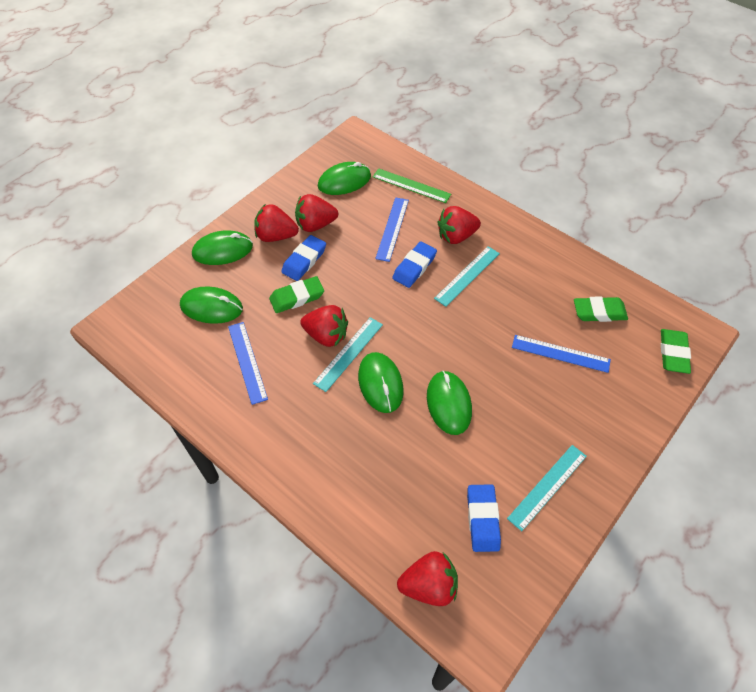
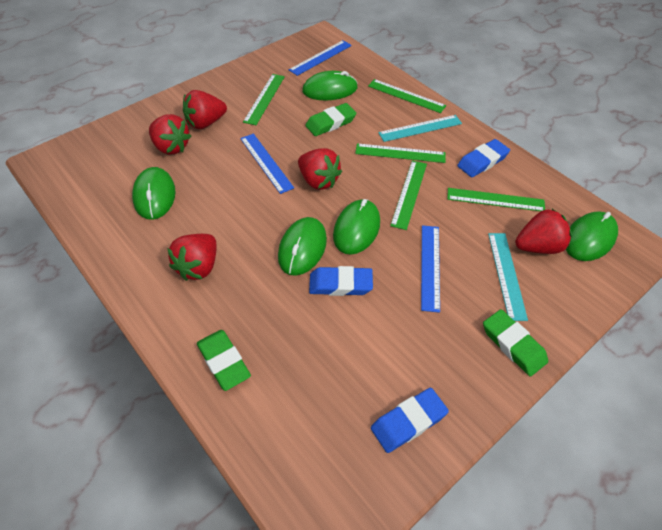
green ruler: [373,168,451,203] = 1 -> [243,74,285,125] [355,143,446,163] [368,79,446,113] [390,160,427,230] [447,188,545,211] = 5
turquoise ruler: [313,317,383,392] [434,246,500,307] [507,445,587,531] = 3 -> [378,115,462,142] [488,233,528,321] = 2

